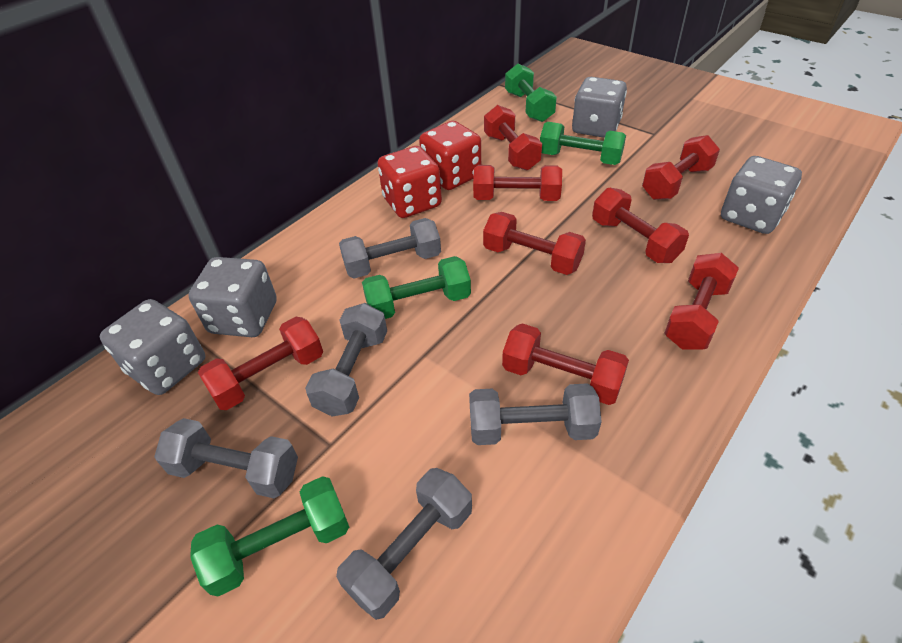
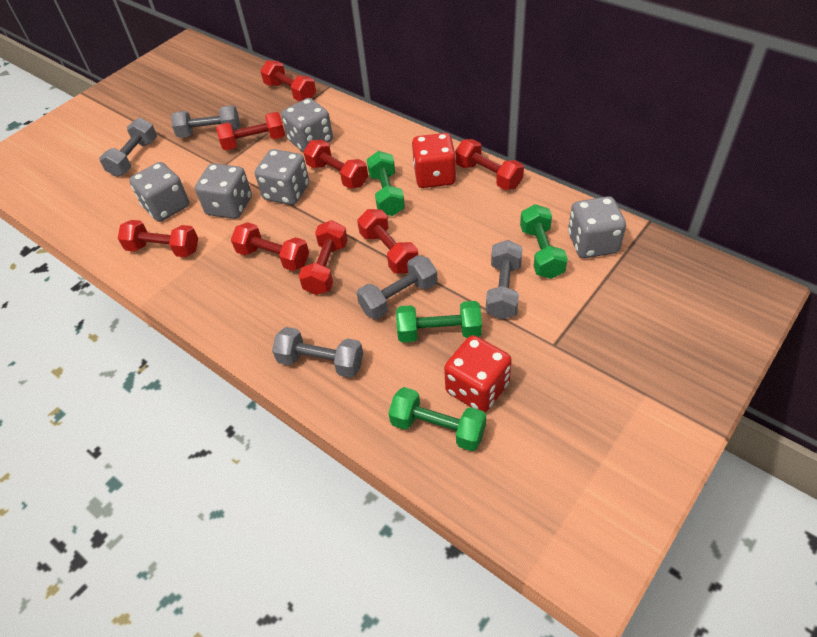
grey dice: [100,299,205,395] [188,257,277,337] [572,77,627,138] [721,156,802,234] = 4 -> [129,162,189,222] [195,163,252,219] [255,149,309,205] [281,98,333,153] [568,196,626,258] = 5

